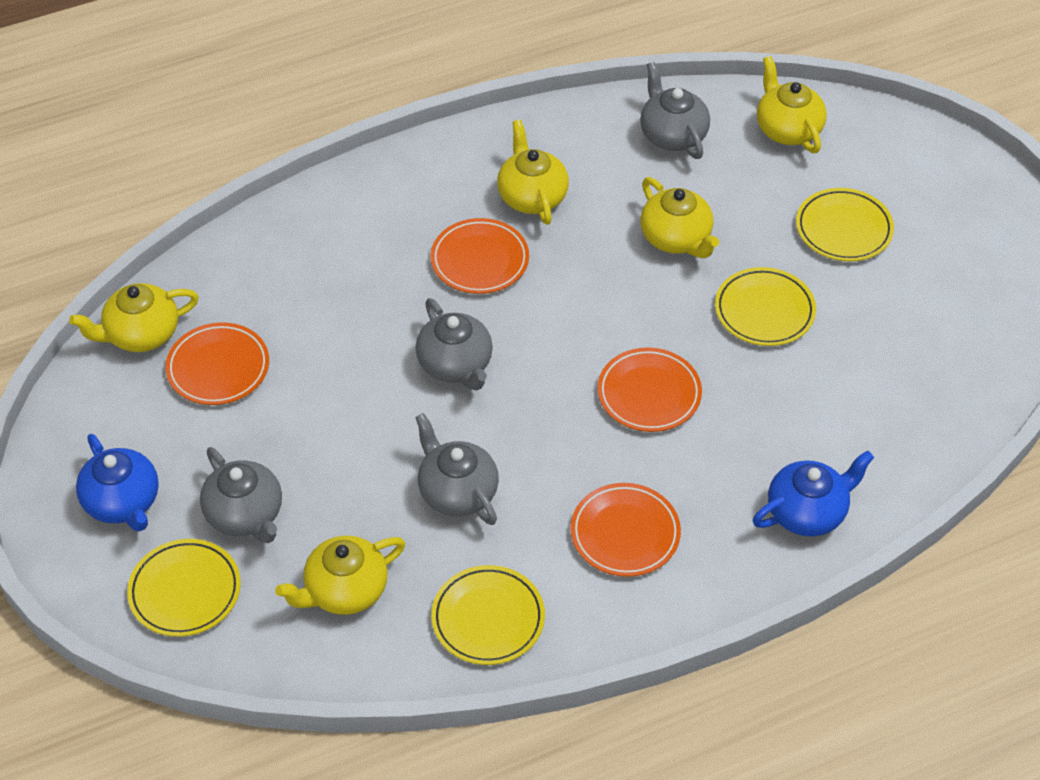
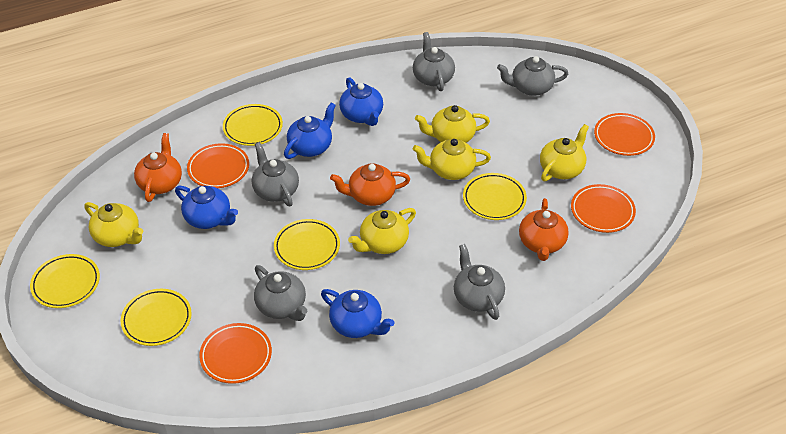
blue teapot: [76,434,159,531] [753,450,874,536] = 2 -> [175,186,238,229] [284,102,336,159] [321,289,394,338] [339,77,383,126] = 4
grey teapot: [200,447,282,543] [415,413,499,525] [416,298,493,391] [640,62,710,159] = 4 -> [252,142,299,206] [254,265,307,321] [413,32,455,91] [454,244,505,320] [497,56,568,96] = 5
orange teapot: none = 0 -> [134,133,182,202] [330,163,410,206] [519,198,569,261] = 3
yellow plate: [127,539,241,637] [431,565,545,665] [715,267,816,346] [796,188,894,261] = 4 -> [30,254,100,308] [121,289,192,346] [223,104,283,146] [274,219,340,270] [463,173,527,220] = 5

